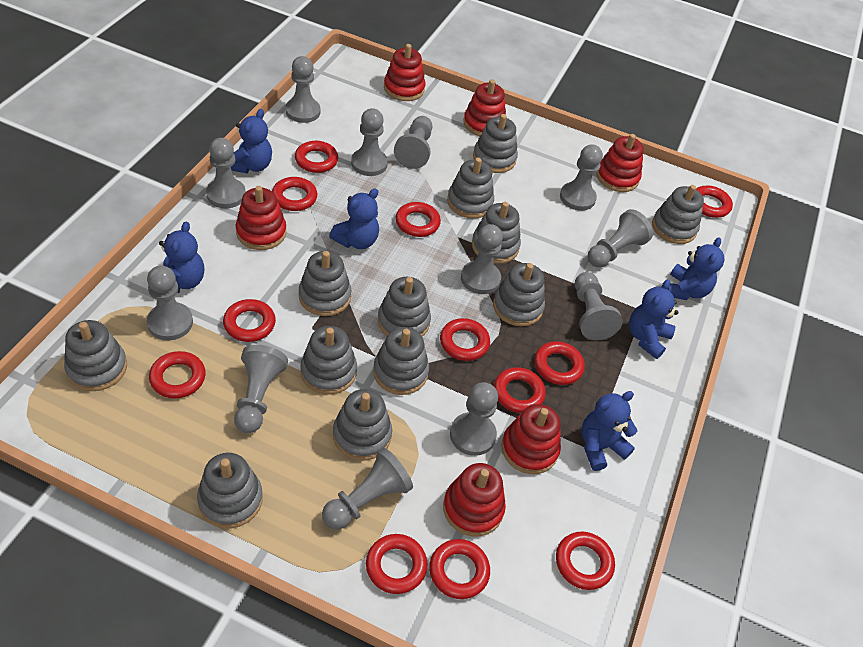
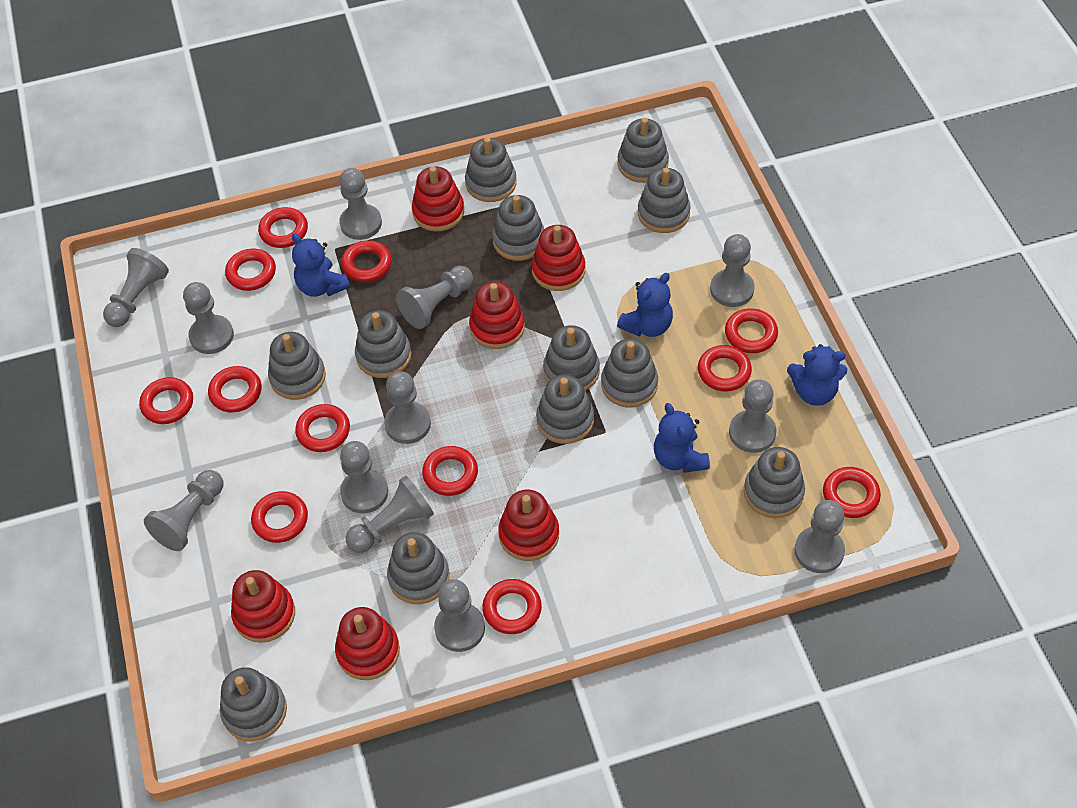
blue teddy bear: [159,221,204,293] [231,109,272,173] [329,189,379,249] [581,391,637,471] [629,279,678,359] [667,237,724,300] = 6 -> [292,233,350,297] [617,273,673,337] [654,403,710,473] [787,344,847,406] = 4

